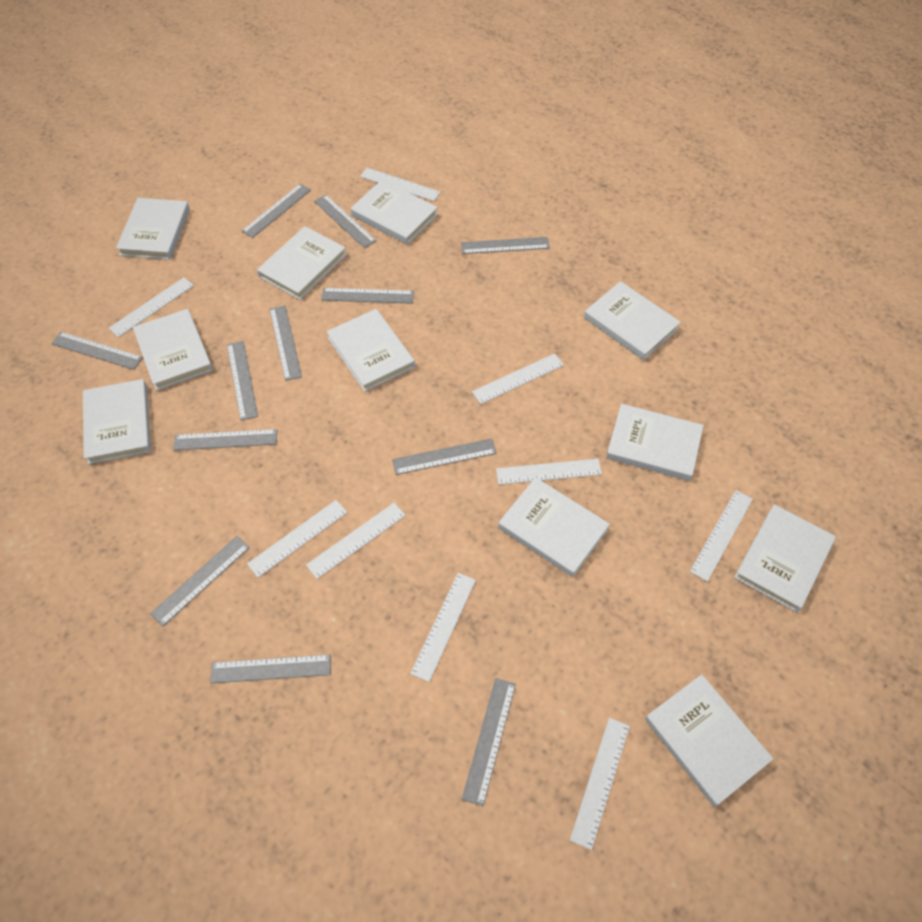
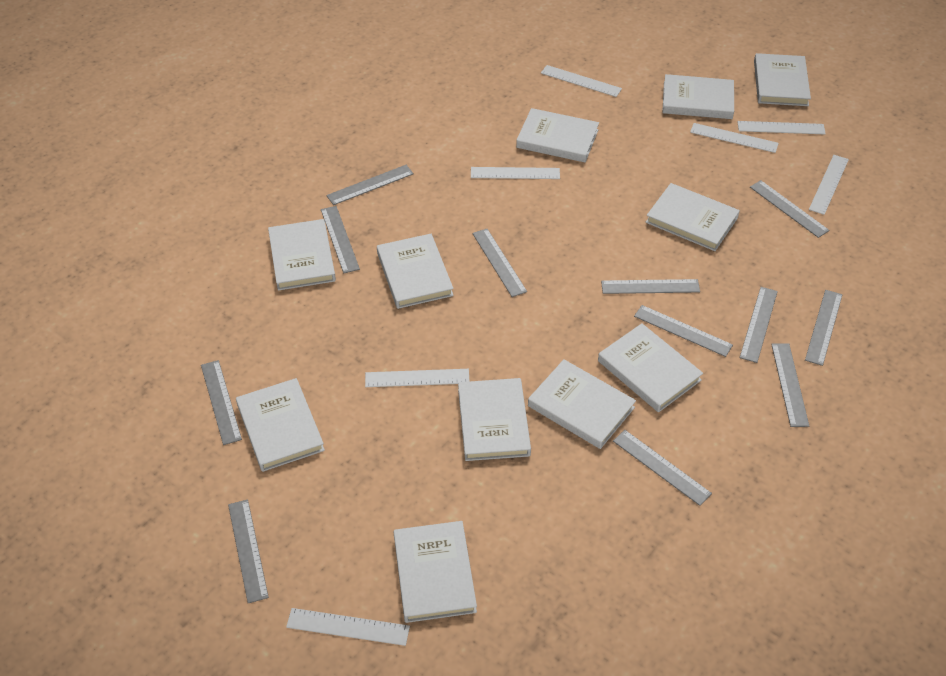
white ruler: [109,277,194,337] [247,500,347,578] [306,503,406,579] [360,168,440,201] [410,573,476,682] [472,353,564,404] [496,459,602,485] [570,718,630,850] [690,490,753,582] = 9 -> [286,608,410,646] [365,369,469,387] [471,167,560,179] [541,65,622,97] [690,123,779,153] [737,121,826,134] [809,155,849,215] = 7

